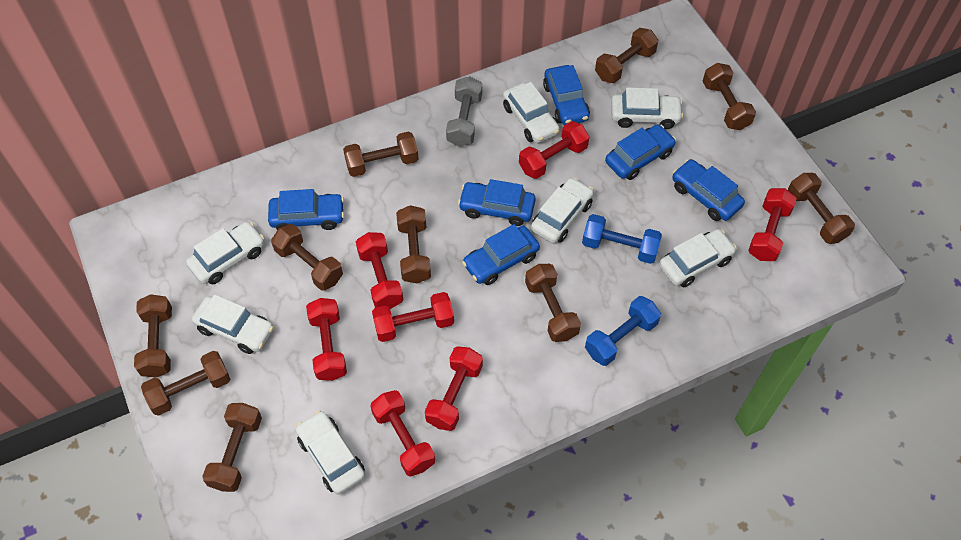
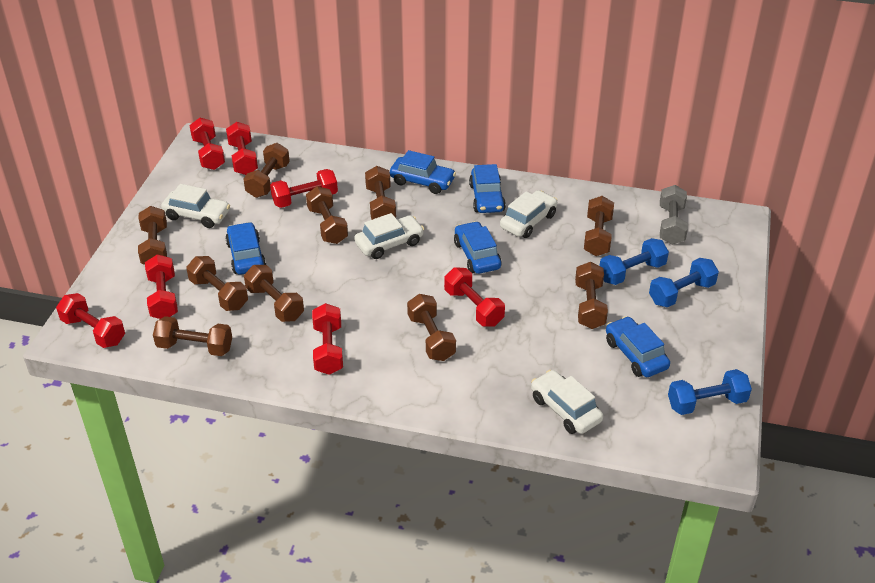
blue car: [268,189,344,230] [458,179,535,226] [462,224,540,285] [543,65,590,125] [605,124,676,180] [672,159,745,221] = 6 -> [226,222,266,274] [390,150,456,194] [454,221,502,274] [469,164,506,213] [606,316,670,377] = 5
blue dumbbell: [582,214,662,264] [585,296,661,366] = 2 -> [599,238,669,285] [649,258,719,307] [668,369,752,415] = 3
white car: [186,222,264,284] [192,294,274,354] [296,411,365,495] [503,82,560,143] [531,177,594,243] [611,87,683,129] [659,229,737,288] = 7 -> [161,184,230,228] [354,213,424,259] [500,190,557,238] [531,370,603,434] = 4

